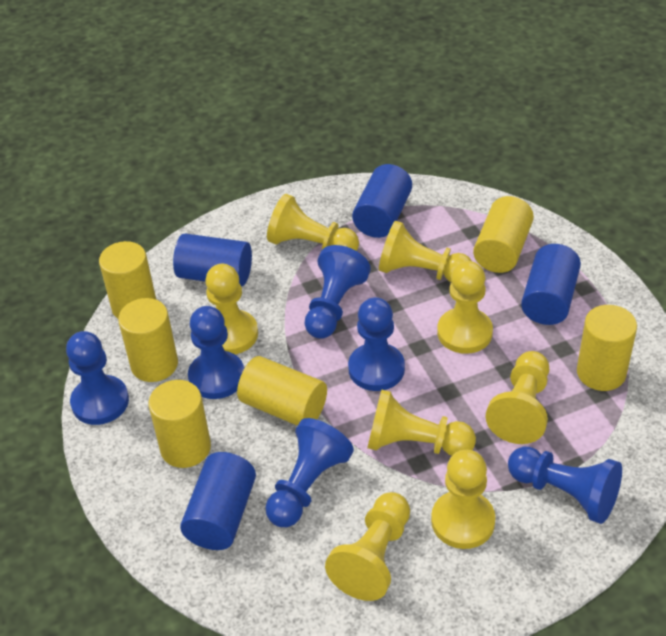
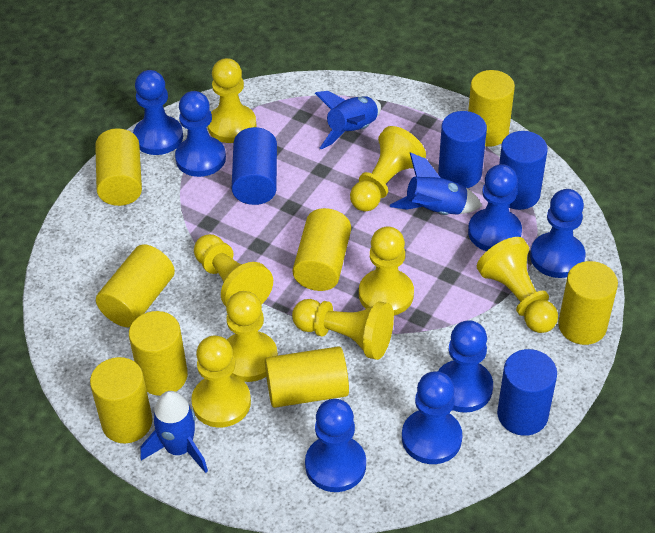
blue pawn: [66,331,129,425] [188,306,244,399] [265,418,354,527] [305,245,371,339] [348,297,405,391] [508,446,622,524] = 6 -> [133,70,183,155] [175,91,226,177] [305,399,366,492] [402,371,462,464] [438,320,493,413] [468,164,522,251] [530,189,586,278] = 7
blue rocket: none = 0 -> [140,391,208,473] [315,91,381,150] [390,152,482,215] = 3
yellow cylinder: [99,241,156,318] [118,298,178,382] [149,380,211,468] [237,356,327,426] [473,196,534,273] [577,305,637,391] = 6 -> [90,357,152,443] [95,128,142,206] [96,244,175,327] [129,311,188,396] [265,346,349,408] [292,208,351,291] [468,70,515,147] [558,261,618,345] = 8

